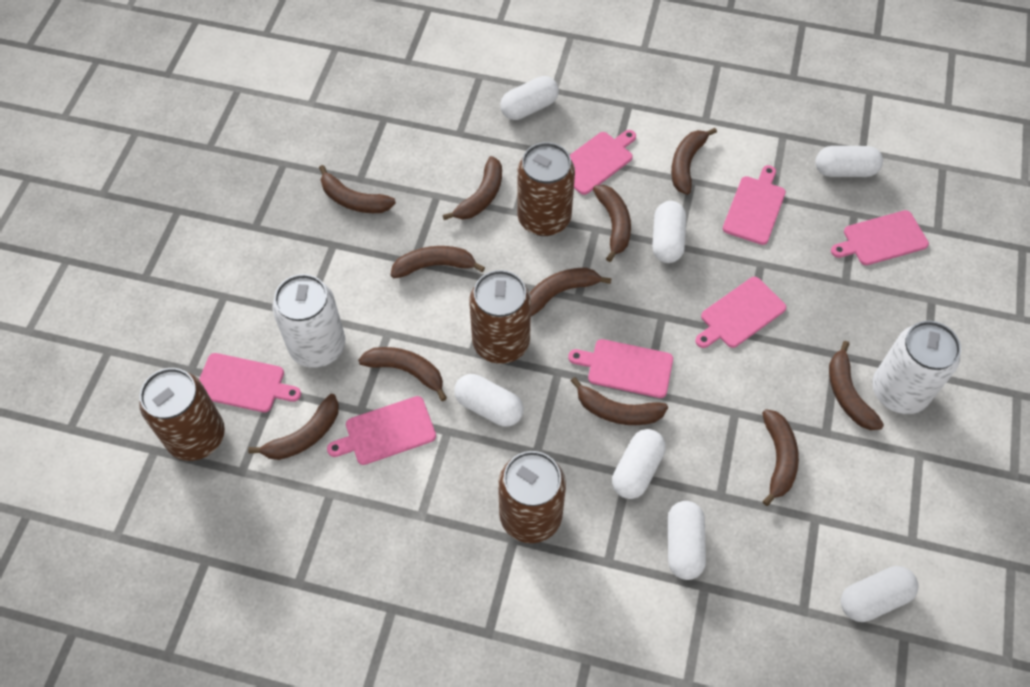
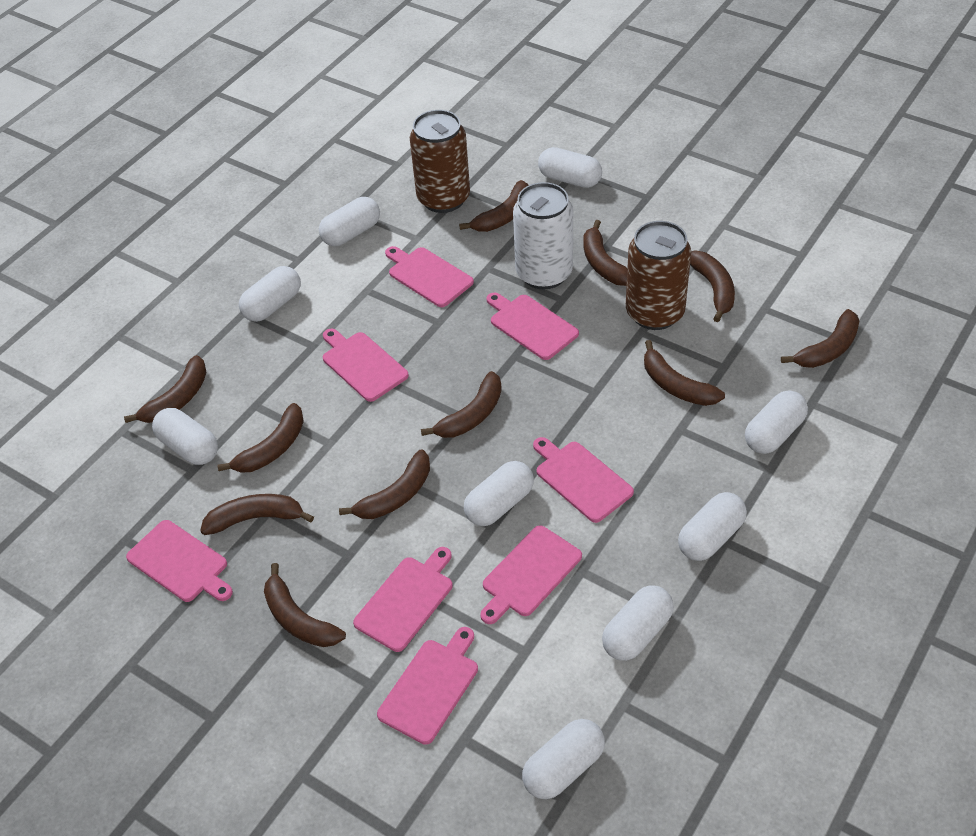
brown can: [139,368,225,461] [469,270,531,364] [498,451,566,543] [517,142,575,236] = 4 -> [410,110,470,213] [626,221,691,330] = 2
pink cutting board: [199,353,301,413] [327,396,436,465] [568,339,673,398] [570,130,636,195] [695,277,786,348] [723,165,786,245] [831,210,929,265] = 7 -> [126,520,233,602] [323,329,409,402] [353,547,453,652] [377,627,478,745] [385,246,474,307] [480,525,582,624] [486,293,579,360] [533,437,634,523] = 8
white can: [272,274,345,368] [872,321,961,414] = 2 -> [513,182,573,289] = 1
white capsule: [454,374,524,426] [500,76,559,120] [612,429,666,499] [652,201,686,263] [668,501,706,580] [816,146,883,177] [841,566,919,622] = 7 -> [152,408,218,465] [239,266,301,322] [319,197,380,246] [464,461,534,526] [522,719,605,799] [538,147,602,188] [602,585,674,661] [678,492,747,561] [745,390,808,454] = 9

